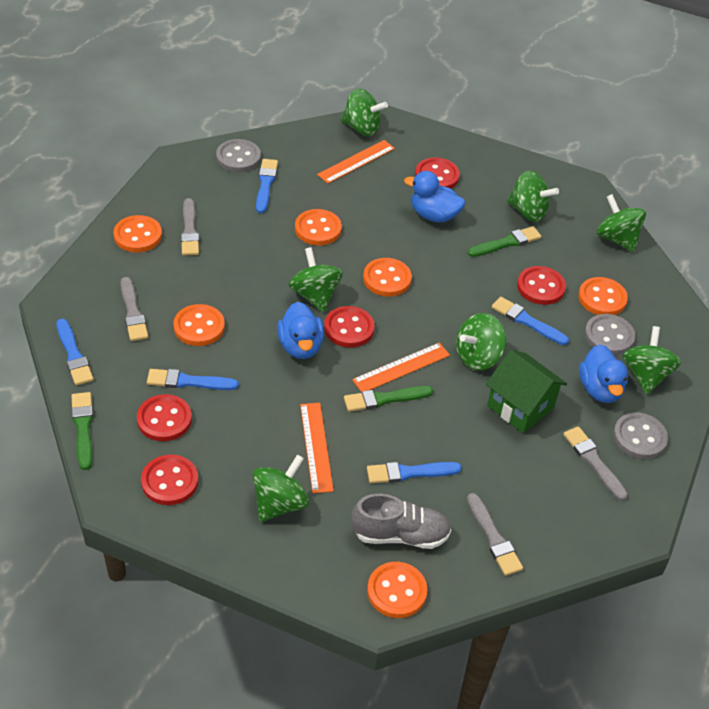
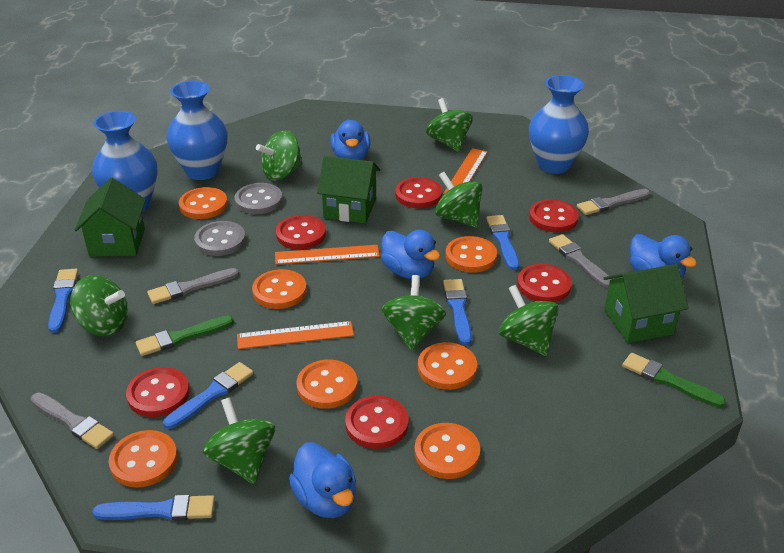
blue duck: [277,302,324,359] [404,171,465,222] [579,344,628,403] = 3 -> [289,442,356,518] [330,119,370,160] [381,230,440,279] [630,234,697,279] = 4
blue vase: none = 0 -> [92,111,158,212] [167,81,228,180] [529,75,589,174] = 3
green brush: [71,392,93,470] [344,386,433,412] [468,226,541,257] = 3 -> [136,315,234,356] [622,353,726,407] = 2
green house: [486,350,567,433] = 1 -> [75,178,146,257] [317,156,380,223] [604,264,688,343] = 3
grey button: [216,139,261,172] [584,314,635,355] [613,413,668,459] = 3 -> [194,221,246,256] [235,183,283,214] = 2
grey shoe: [351,494,451,549] = 1 -> none = 0
orange button: [113,215,162,252] [173,304,225,346] [295,209,342,246] [363,258,412,297] [367,562,428,618] [578,277,628,315] = 6 -> [109,430,178,488] [179,187,228,219] [252,269,307,309] [296,360,357,409] [414,423,480,479] [418,342,477,390] [445,236,497,273] = 7
red button: [137,394,192,441] [141,454,198,505] [324,306,375,347] [415,157,460,189] [517,266,566,305] = 5 -> [126,367,190,417] [276,215,326,249] [345,396,409,449] [395,177,442,208] [517,264,572,302] [529,199,579,232] = 6

